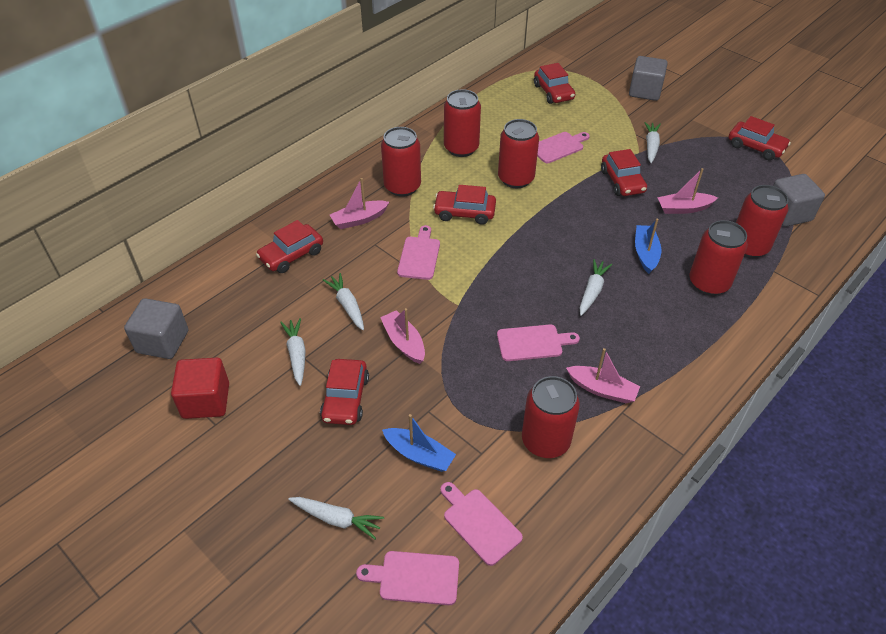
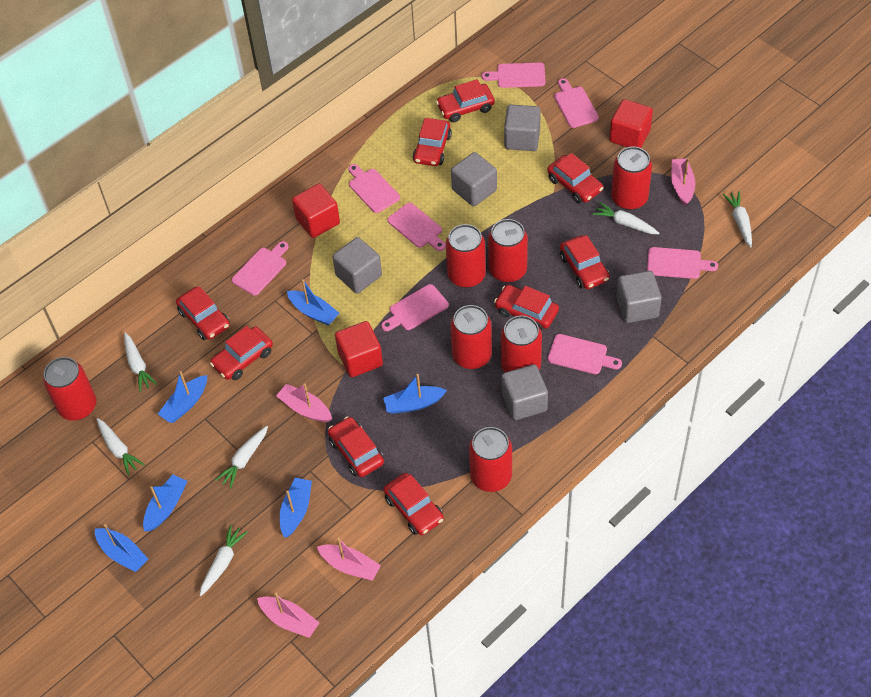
blue boat: [382,414,456,472] [635,218,661,274] = 2 -> [95,524,148,572] [143,475,187,531] [158,371,207,423] [280,478,312,538] [287,279,339,325] [383,374,447,414] = 6
grey cube: [124,298,188,359] [629,56,668,101] [773,174,825,227] = 3 -> [333,237,382,293] [451,152,497,207] [501,364,548,420] [504,105,541,151] [616,271,662,323] = 5
pink cutting board: [356,551,459,605] [397,225,440,280] [441,482,523,566] [497,324,580,361] [537,132,590,163] = 5 -> [232,241,289,295] [348,164,400,213] [381,284,449,331] [388,203,446,251] [482,63,545,88] [548,334,622,374] [554,78,599,128] [647,247,718,279] = 8
red can: [381,127,421,197] [444,89,481,157] [498,119,539,188] [522,376,580,458] [689,220,748,295] [736,185,788,258] = 6 -> [43,357,96,420] [446,224,486,288] [450,305,492,369] [469,427,512,492] [488,219,528,283] [501,316,542,372] [611,147,652,210] = 7
red car: [256,220,323,273] [320,359,369,425] [433,185,496,225] [534,63,575,104] [601,149,647,196] [729,116,791,160] = 6 -> [176,286,230,340] [210,326,273,380] [328,417,384,477] [384,473,444,535] [413,118,452,166] [436,79,495,122] [494,285,559,330] [547,153,603,203] [560,235,610,289] = 9
red cube: [171,358,229,419] = 1 -> [292,183,340,238] [335,321,383,377] [609,99,653,148] = 3
white carrot: [280,318,306,386] [288,497,384,539] [323,273,364,330] [580,259,612,316] [644,122,661,163] = 5 -> [97,418,144,475] [124,333,157,392] [200,525,248,596] [215,426,268,489] [592,202,660,234] [723,191,752,248] = 6

